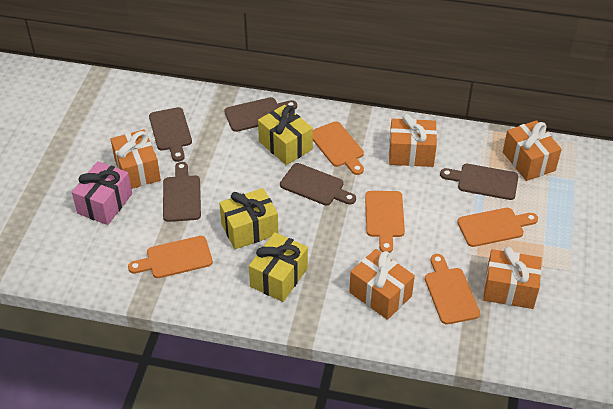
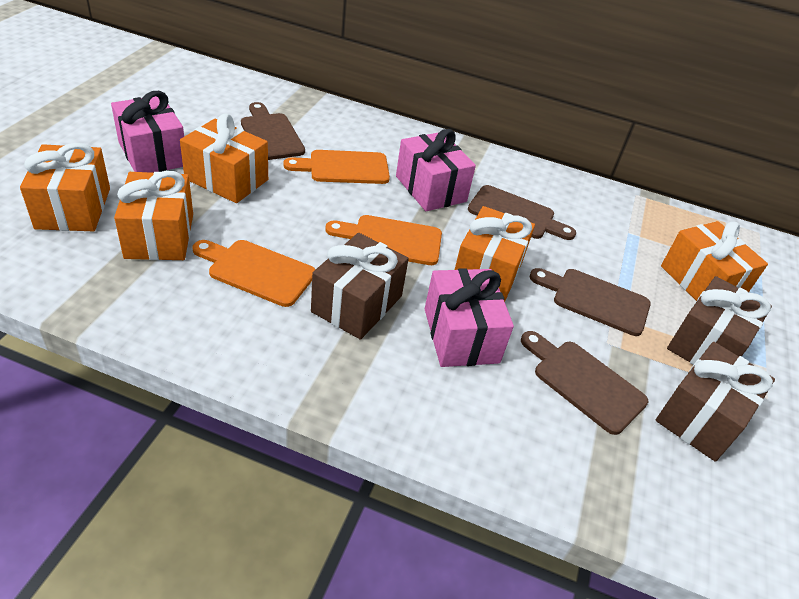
brown cutting board: [149,107,192,162] [163,162,201,222] [224,97,297,132] [280,163,356,205] [440,164,518,200] = 5 -> [241,102,305,160] [468,185,576,240] [521,331,648,435] [530,268,651,336] = 4
brown gift: none = 0 -> [311,233,409,340] [656,342,775,462] [667,276,772,365] = 3
orange cutting board: [128,236,213,278] [313,121,364,175] [365,191,405,253] [425,254,480,324] [457,208,538,247] = 5 -> [193,240,316,307] [283,150,390,184] [325,215,442,265] = 3
pink gift: [72,161,132,225] = 1 -> [111,91,184,173] [396,129,476,211] [425,268,514,367] = 3
yellow gift: [219,188,278,249] [249,232,308,302] [258,105,313,165] = 3 -> none = 0

